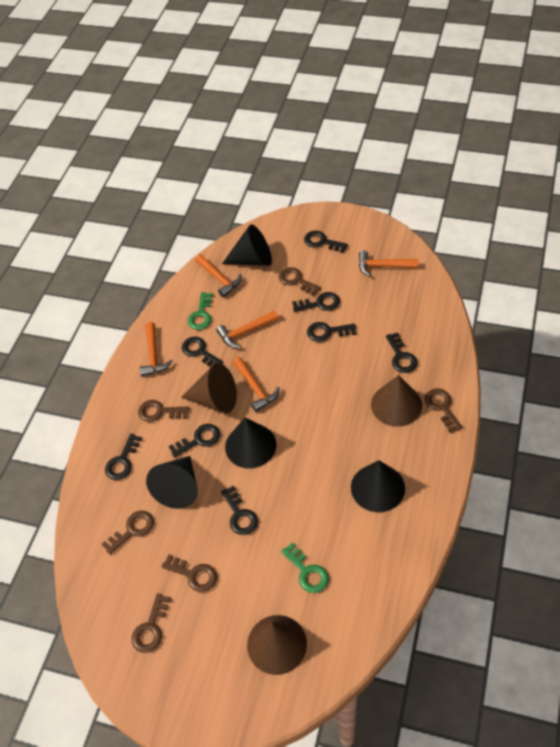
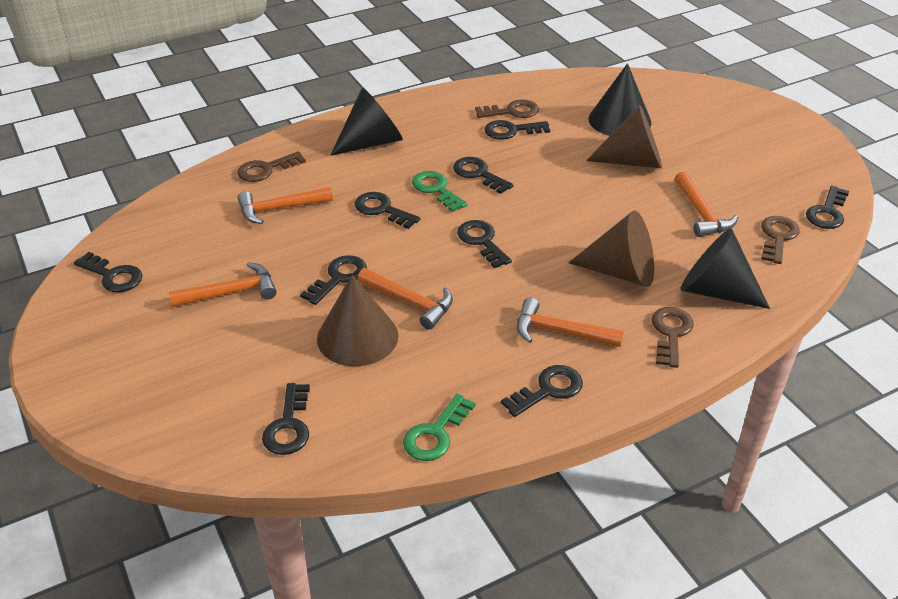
black cone: [146,456,198,509] [222,224,272,266] [225,417,277,468] [351,460,405,512] = 4 -> [331,88,403,156] [588,63,651,136] [680,228,770,309] = 3
black key: [105,434,142,480] [169,424,220,458] [182,337,223,367] [221,485,258,535] [292,292,340,312] [304,231,348,253] [307,322,356,342] [386,332,418,373] = 8 -> [74,252,143,292] [262,383,310,455] [300,255,367,305] [355,192,420,229] [453,157,514,194] [457,220,512,268] [484,120,550,140] [501,365,583,417] [806,186,849,229] = 9
brown key: [102,511,154,555] [132,593,171,653] [138,400,189,422] [161,554,217,592] [279,267,321,296] [424,389,462,433] = 6 -> [237,151,306,182] [475,99,539,118] [652,307,694,368] [761,216,800,264] = 4

